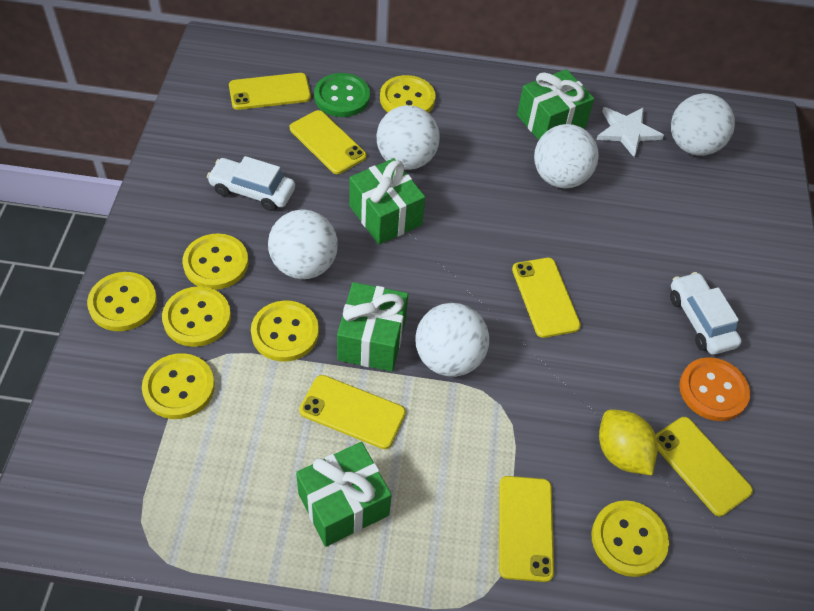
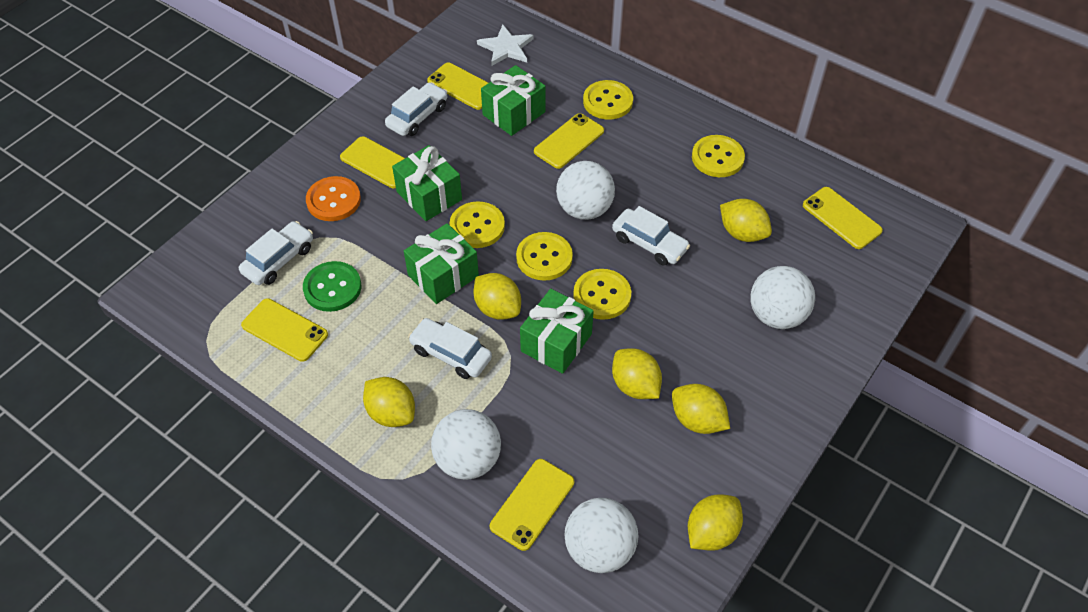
white ball: [268,209,338,279] [377,105,440,170] [415,303,489,377] [534,124,599,188] [671,93,735,156] = 5 -> [431,409,501,480] [556,161,615,220] [565,498,639,573] [750,266,815,329] = 4
white car: [207,156,295,211] [670,272,742,355] = 2 -> [239,221,313,285] [385,82,448,136] [408,318,492,379] [612,206,690,265] = 4
yellow button: [87,272,157,331] [142,353,215,419] [162,286,231,347] [183,233,248,290] [251,300,319,362] [380,75,436,113] [592,500,669,577] = 7 -> [450,201,505,248] [516,232,573,281] [573,269,631,320] [583,80,633,120] [692,135,745,177] = 5
yellow lemon: [599,409,658,475] = 1 -> [363,377,415,427] [473,273,521,320] [612,349,662,399] [672,384,730,434] [688,494,743,551] [720,199,772,242] = 6

